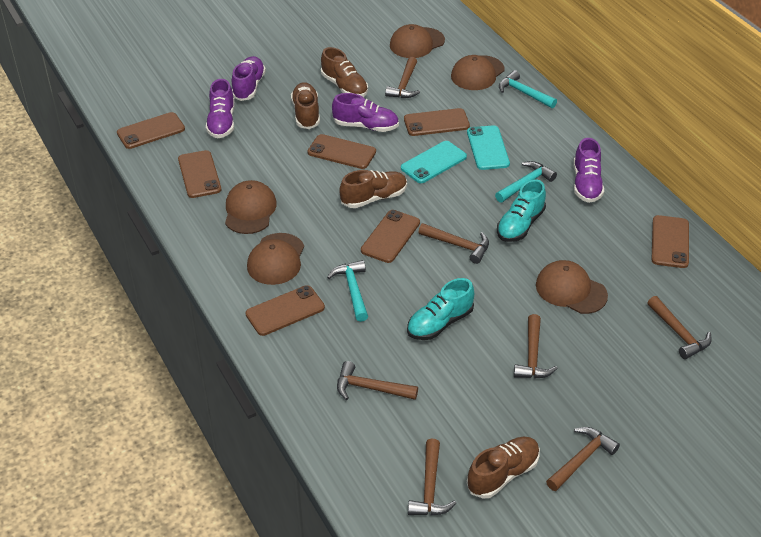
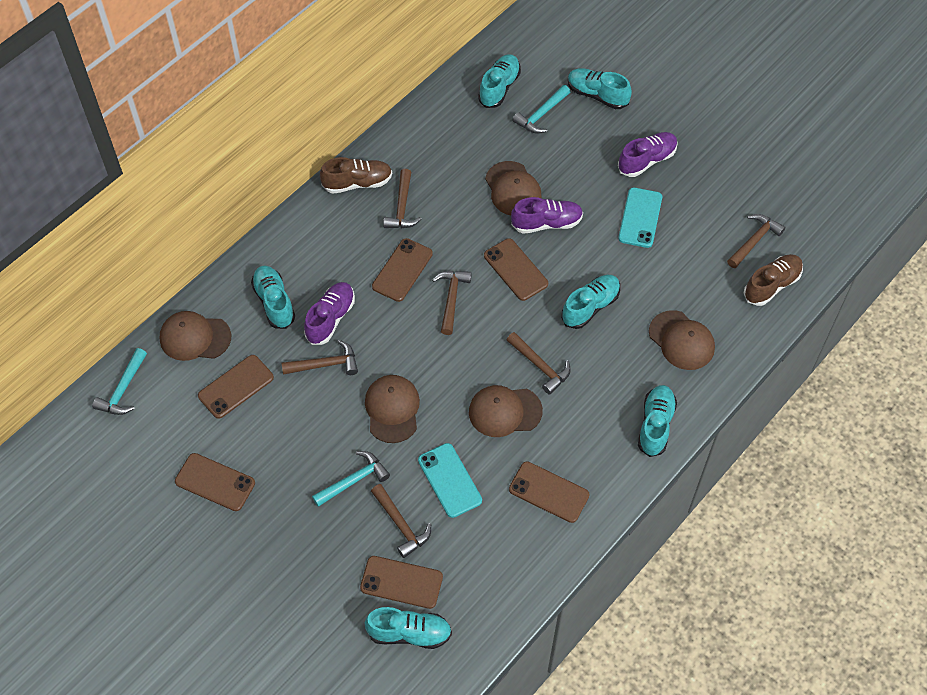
brown hammer: [337,361,418,400] [385,57,420,98] [408,439,456,515] [418,223,489,264] [514,314,558,379] [546,427,620,491] [647,296,712,359] = 7 -> [282,340,358,375] [371,484,431,558] [383,169,422,228] [432,271,472,335] [507,332,571,395] [727,214,785,268] = 6
brown phone: [117,112,185,149] [178,150,221,198] [246,285,325,336] [307,134,376,169] [361,210,420,263] [404,108,470,136] [652,215,689,268] = 7 -> [175,453,255,511] [198,355,274,419] [360,556,443,609] [372,238,433,302] [484,238,548,301] [509,461,589,523] = 6
brown shoe: [291,82,320,129] [321,47,368,97] [339,170,407,208] [467,437,540,499] = 4 -> [320,157,392,194] [744,254,803,306] = 2
purple shoe: [206,79,235,138] [232,56,266,101] [332,93,399,132] [573,138,604,203] = 4 -> [304,282,355,345] [511,197,583,234] [618,132,678,177] = 3
turquoise shoe: [407,278,474,340] [497,179,546,242] = 2 -> [251,266,295,329] [365,607,452,649] [478,54,521,108] [561,275,620,329] [568,68,632,109] [638,385,677,457] = 6

